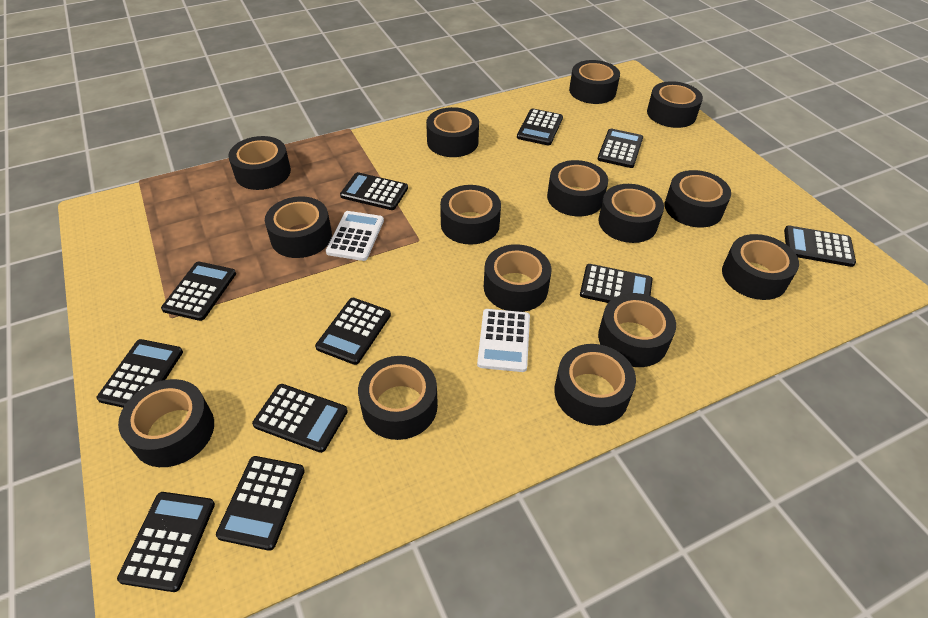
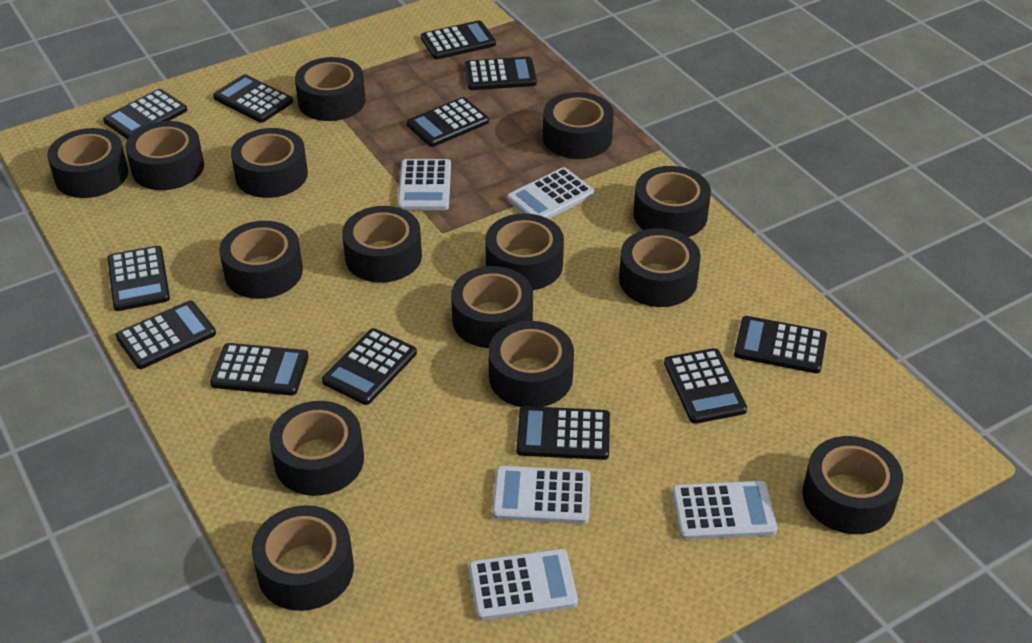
black calculator: [97,339,183,408] [117,492,215,592] [161,262,236,321] [216,456,305,551] [252,384,348,453] [315,298,391,365] [340,172,408,210] [517,109,563,146] [580,264,653,303] [597,129,643,168] [784,226,856,267] = 11 -> [103,89,187,140] [107,246,170,311] [116,301,216,369] [210,343,309,395] [213,74,293,123] [322,328,417,405] [406,97,489,147] [421,20,496,59] [465,57,537,90] [516,406,610,460] [664,348,747,424] [734,316,827,373] = 12
white calculator: [326,211,384,261] [477,309,530,372] = 2 -> [398,159,451,210] [469,549,578,620] [492,466,590,524] [507,167,595,219] [672,481,777,540] = 5

